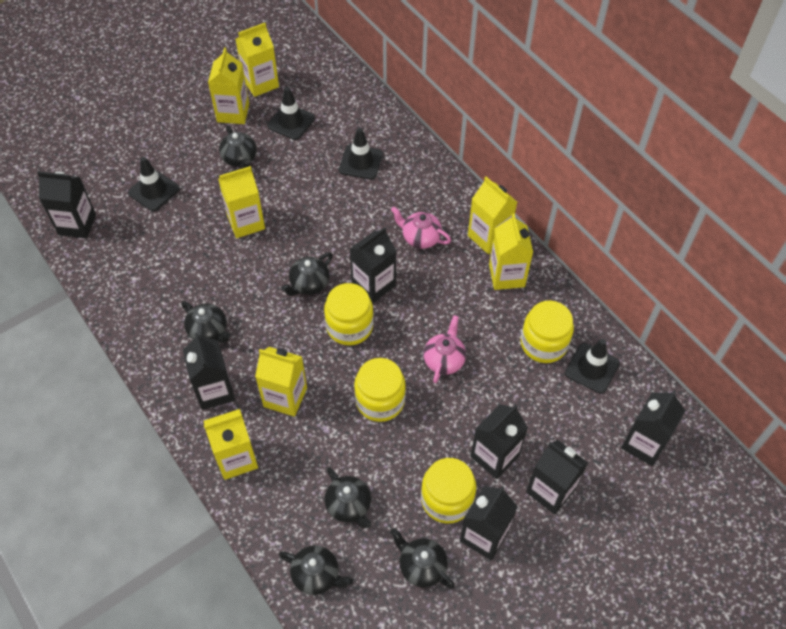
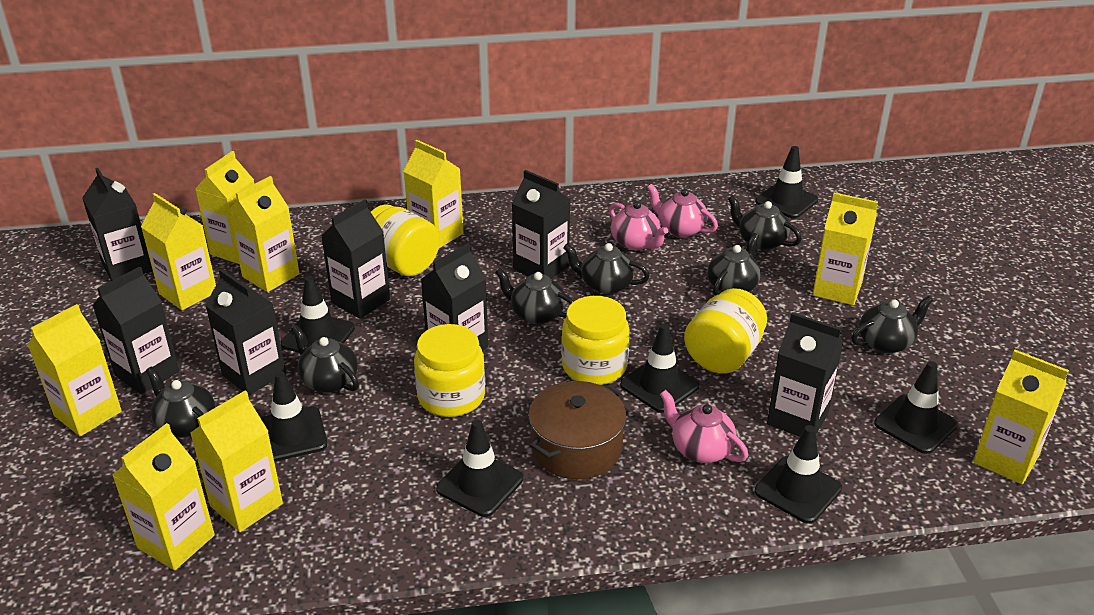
black teapot: [181,301,230,343] [219,125,257,169] [279,545,353,595] [281,252,333,296] [325,467,371,528] [391,528,455,589] = 6 -> [146,366,215,438] [291,325,359,393] [495,268,574,324] [563,243,650,294] [707,233,761,296] [728,195,802,250] [851,296,933,353] = 7
black traffic cone: [128,157,180,211] [267,87,315,140] [339,127,383,180] [565,339,620,394] = 4 -> [260,371,328,462] [281,276,355,353] [436,420,523,517] [620,324,700,413] [755,146,818,218] [755,425,842,524] [874,361,958,454] = 7
brown pot: none = 0 -> [529,381,626,479] = 1
pink teapot: [391,207,451,249] [423,315,466,383] = 2 -> [609,201,668,250] [647,184,718,237] [660,390,748,463] = 3
yellow carton: [204,409,258,480] [208,48,249,124] [218,166,265,238] [235,23,279,97] [255,347,307,417] [468,177,517,254] [489,213,533,290] = 7 -> [28,304,122,436] [112,423,215,570] [141,193,216,310] [190,390,283,532] [195,151,254,264] [228,176,300,292] [403,140,463,248] [813,193,878,305] [973,350,1069,484] = 9

